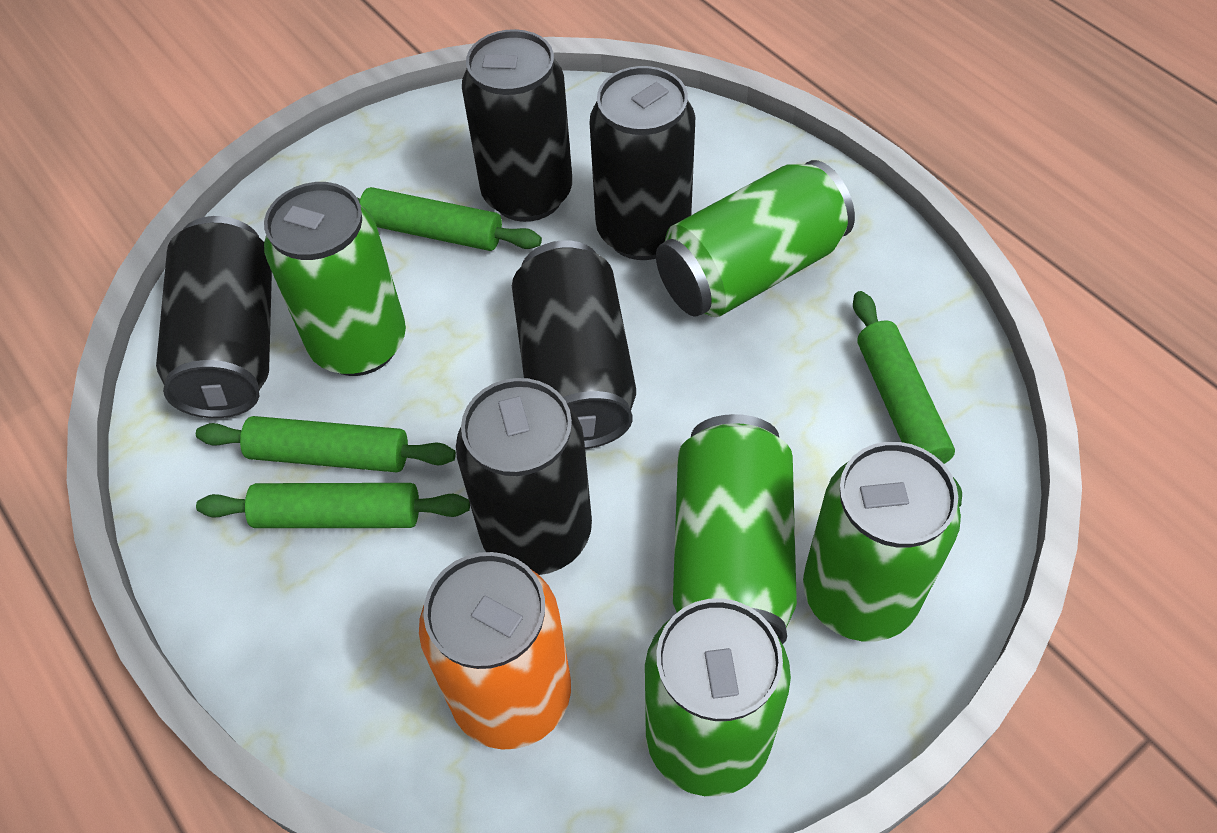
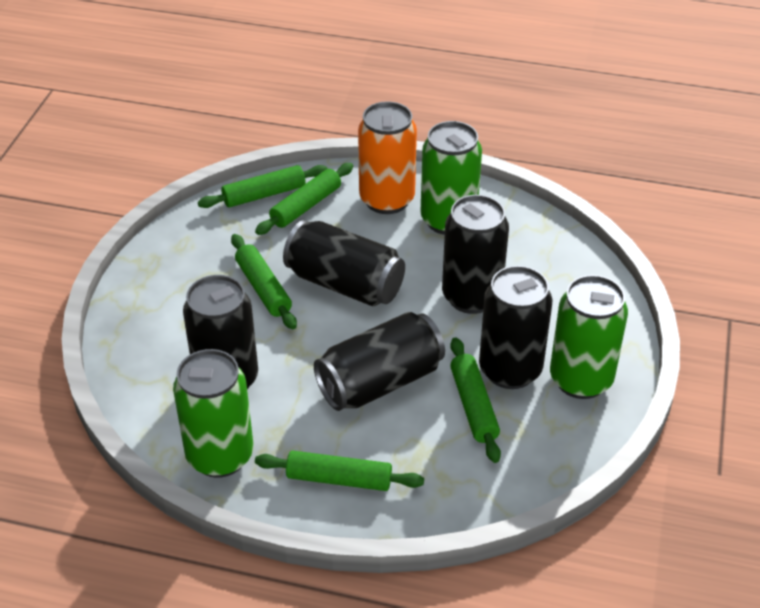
green can: [264,182,406,376] [645,598,791,796] [656,160,855,317] [673,414,797,644] [803,442,961,642] = 5 -> [173,349,253,478] [420,121,482,235] [550,275,628,399] = 3
green rolling pin: [196,416,456,472] [196,483,470,528] [358,187,542,251] [853,291,962,507] = 4 -> [198,165,327,208] [231,234,297,329] [255,163,353,235] [255,450,424,491] [450,337,501,463] = 5

